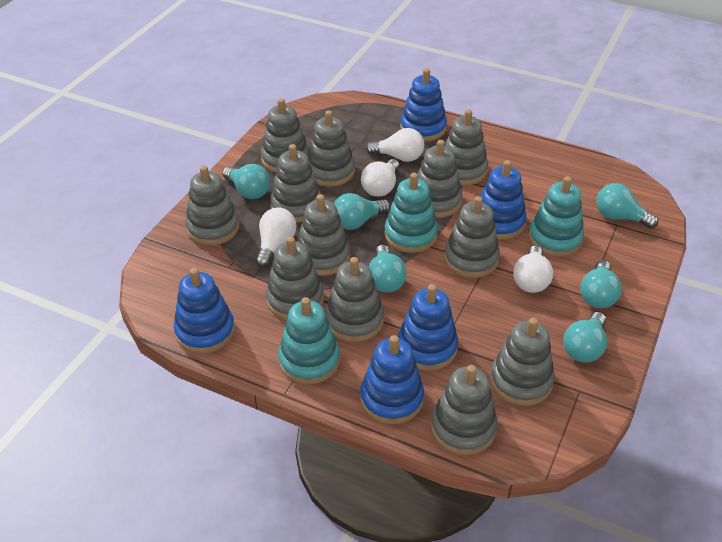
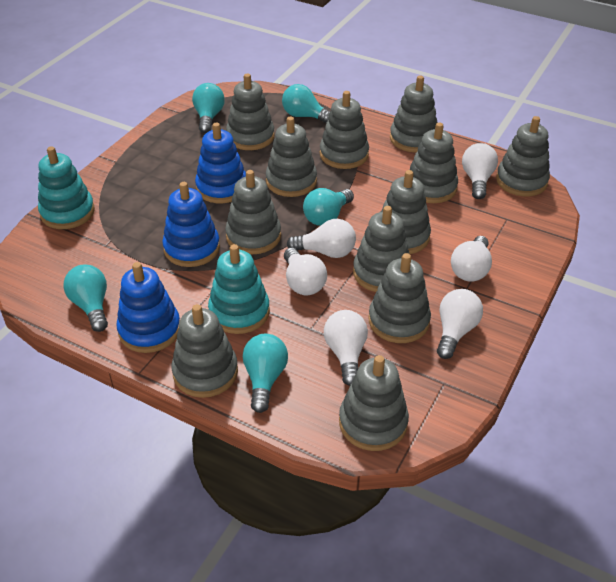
blue stacking toy: [174,268,235,354] [360,335,424,424] [398,284,458,371] [400,68,447,141] [480,160,527,240] = 5 -> [116,262,180,353] [162,182,220,267] [195,123,246,203] = 3
turquoise light bulb: [222,164,270,199] [334,193,390,230] [369,245,407,293] [563,312,607,363] [580,260,622,308] [596,183,658,229] = 6 -> [63,264,108,332] [192,83,225,133] [243,334,288,413] [282,84,330,123] [303,188,354,226] = 5
turquoise stacking toy: [278,297,340,384] [384,173,438,253] [529,176,584,257] = 3 -> [38,146,95,229] [208,244,270,334] = 2
white light bulb: [255,208,296,268] [361,159,399,197] [366,128,424,162] [513,246,553,293] = 4 -> [284,248,327,296] [287,219,356,258] [324,310,368,386] [437,289,483,359] [451,236,492,282] [462,143,498,199] = 6

